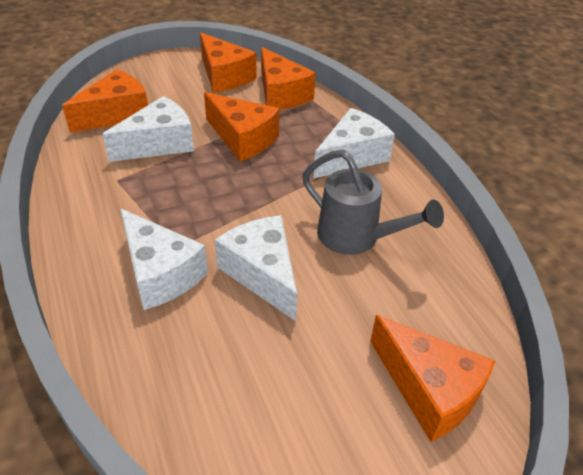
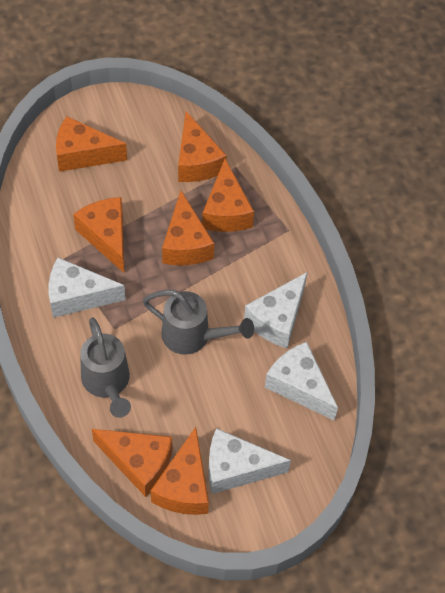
grey watering can: [302,150,444,255] = 1 -> [80,317,131,418] [143,290,254,355] = 2
orange cheese: [62,69,148,133] [200,32,257,93] [204,92,279,161] [261,47,316,110] [370,315,495,442] = 5 -> [56,116,127,172] [73,197,124,273] [92,429,172,497] [151,427,209,515] [162,191,214,265] [178,111,227,182] [202,159,254,232] = 7

